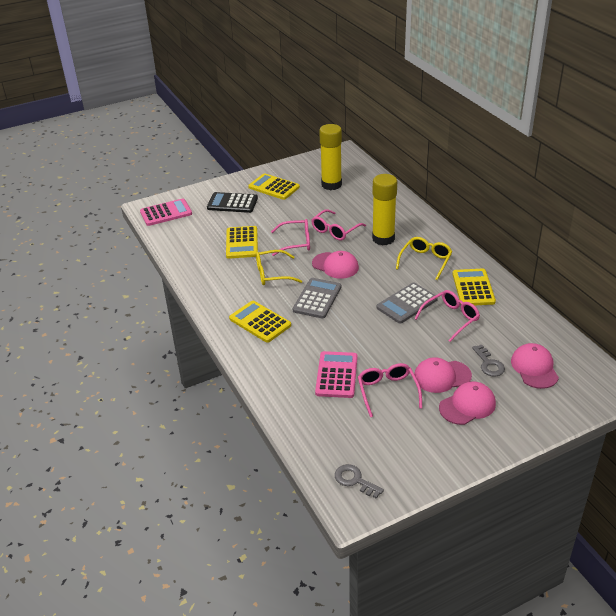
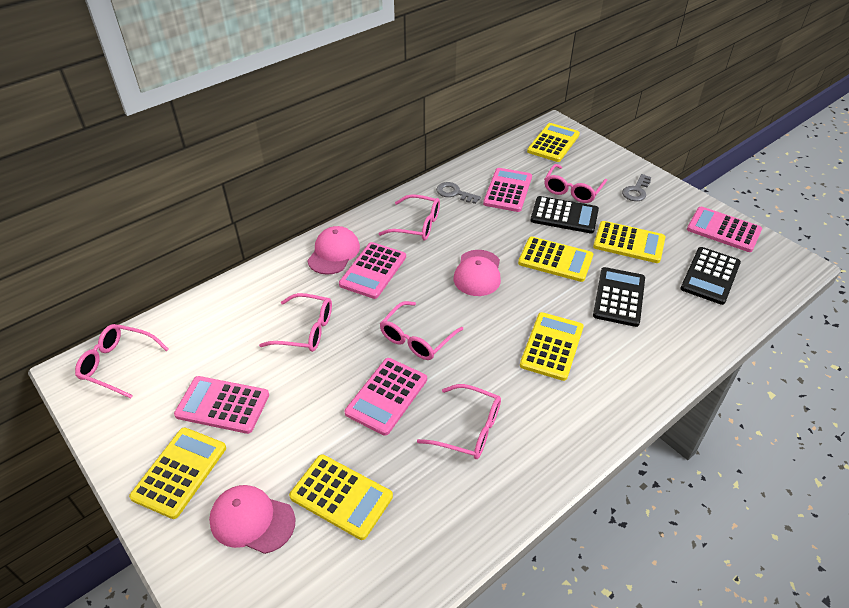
black calculator: [207,192,258,213] = 1 -> [530,196,599,234] [593,267,645,327] [681,247,741,305] = 3
grey calculator: [293,278,341,319] [376,283,438,324] = 2 -> none = 0
pink calculator: [140,198,192,226] [315,351,358,398] = 2 -> [174,376,269,434] [339,242,406,299] [344,358,427,436] [483,168,532,212] [687,207,762,252] = 5
pink cap: [312,251,359,279] [414,357,472,393] [439,381,496,425] [511,343,559,389] = 4 -> [209,485,296,554] [307,226,360,275] [454,250,501,296] = 3
pink glasses: [271,219,310,256] [311,209,366,240] [358,363,422,417] [415,290,480,342] = 4 -> [75,324,168,399] [259,293,332,352] [378,194,440,240] [380,301,463,360] [417,384,501,459] [544,164,607,203] = 6
yellow calculator: [226,226,258,259] [229,301,291,343] [248,173,300,200] [452,269,496,305] = 4 -> [129,427,226,519] [289,454,393,540] [518,237,593,282] [520,312,584,381] [527,123,580,162] [593,221,665,263] = 6
yellow glasses: [256,250,302,285] [396,237,452,280] = 2 -> none = 0
yellow glue stick: [319,124,342,190] [372,174,397,246] = 2 -> none = 0

